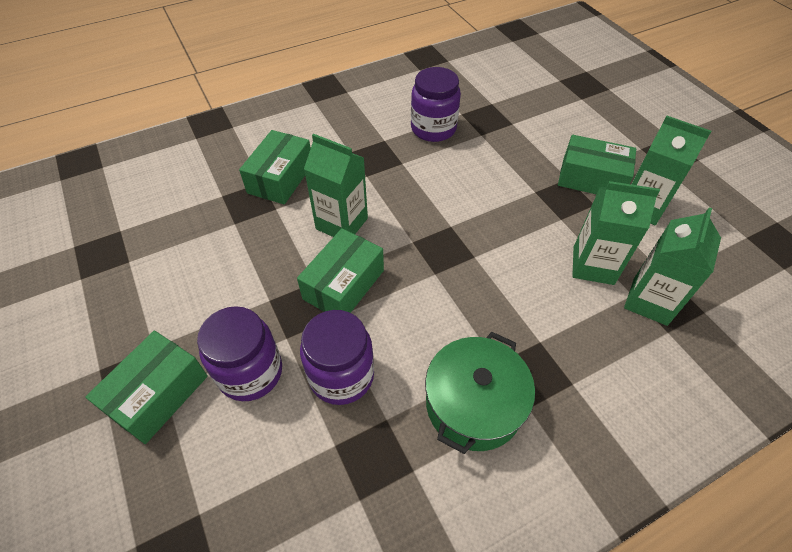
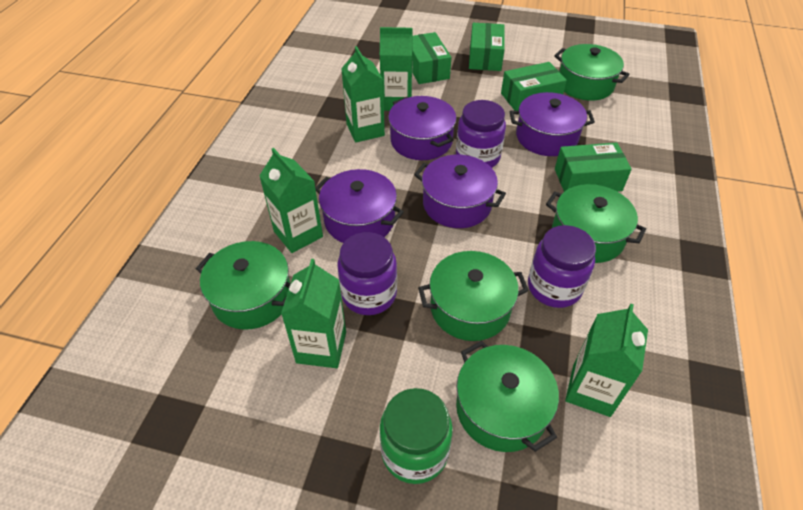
green carton: [304,134,368,237] [572,181,660,285] [624,207,721,326] [631,116,711,225] = 4 -> [259,148,323,253] [281,259,346,368] [341,46,385,142] [380,27,413,111] [565,304,648,417] = 5
green jar: none = 0 -> [380,388,453,484] = 1
green pot: [425,332,535,454] = 1 -> [196,241,290,330] [418,251,529,341] [456,341,559,452] [546,184,646,263] [554,44,630,101] = 5
purple pot: none = 0 -> [315,169,404,243] [388,96,456,160] [414,155,506,228] [510,92,595,156] = 4

